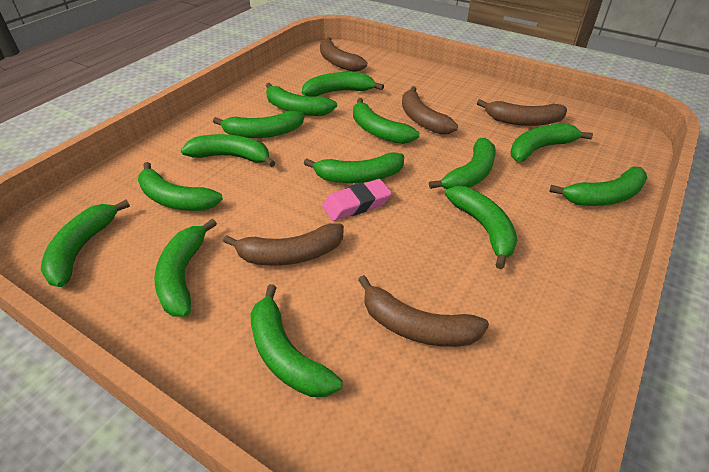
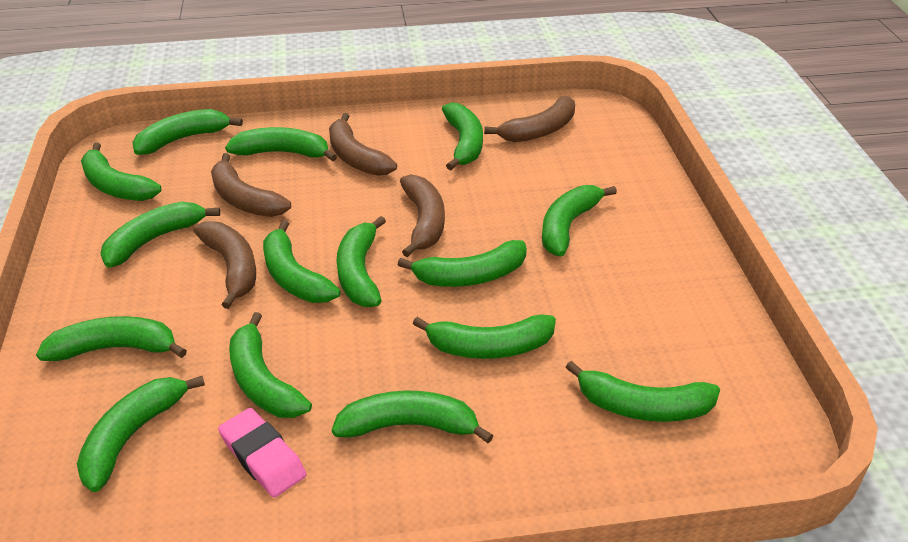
green banana: [41,200,130,287] [138,162,223,211] [155,219,217,317] [181,134,275,167] [213,111,304,138] [250,284,343,397] [266,83,337,116] [302,72,384,97] [304,152,404,183] [353,98,419,144] [429,138,496,189] [445,186,517,269] [511,123,593,162] [549,167,647,206] = 14 -> [36,316,187,361] [77,376,205,492] [81,142,161,201] [100,201,220,268] [132,109,243,155] [225,127,337,161] [229,312,312,418] [263,220,341,303] [332,391,493,443] [336,216,386,307] [398,240,527,287] [413,314,556,359] [442,103,483,170] [542,185,617,256] [566,361,720,422] = 15

